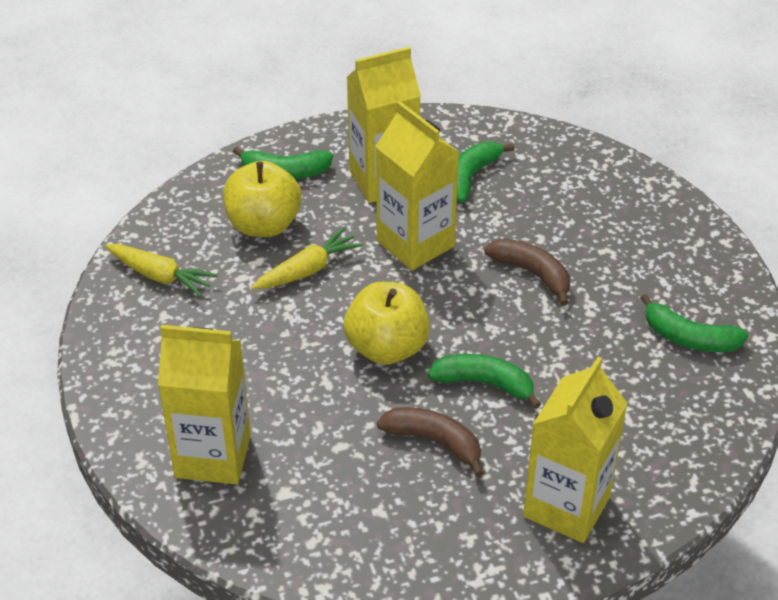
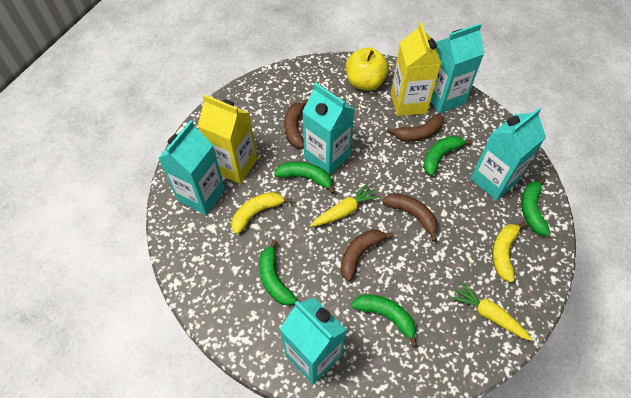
brown banana: [377,407,483,477] [484,239,570,306] = 2 -> [284,99,308,148] [340,229,393,281] [382,193,438,242] [386,113,444,142] = 4
green banana: [233,147,333,179] [428,354,541,409] [457,142,515,202] [641,294,748,352] = 4 -> [259,240,297,306] [274,162,336,194] [351,294,418,347] [423,136,472,176] [521,178,550,236] = 5
turquoise carton: none = 0 -> [159,120,225,215] [280,297,347,385] [302,82,355,175] [430,23,484,113] [470,108,546,200] = 5
yellow apple: [223,161,302,237] [344,282,430,365] = 2 -> [346,48,389,91] = 1
yellow banana: none = 0 -> [232,192,292,234] [492,222,526,282] = 2
yellow carton: [158,325,251,484] [347,47,421,203] [375,101,460,270] [523,357,628,543] = 4 -> [198,94,257,184] [391,22,441,116] = 2

